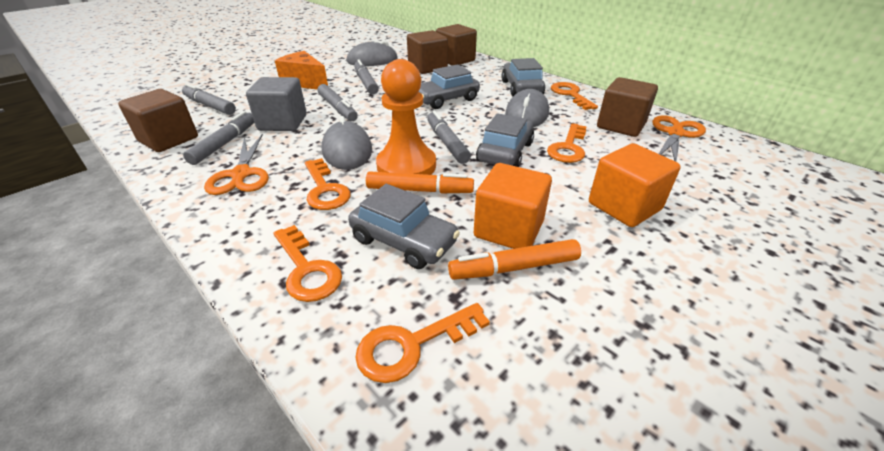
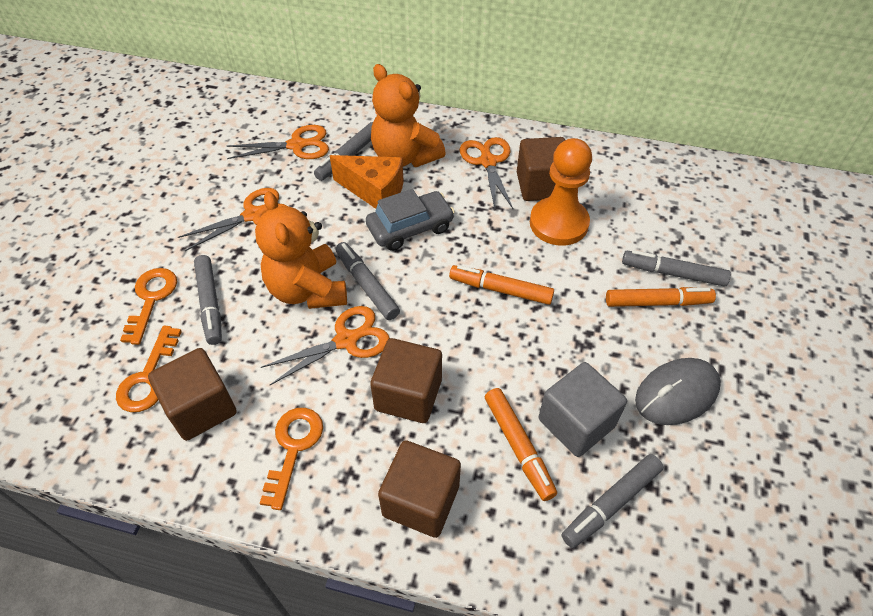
grey car: [348,184,460,269] [419,64,480,109] [476,113,534,167] [501,58,545,96] = 4 -> [366,189,455,251] = 1
grey mouse: [322,116,372,170] [346,40,398,66] [505,89,549,127] = 3 -> [635,358,721,425] = 1
orange cube: [474,163,552,249] [589,143,681,227] = 2 -> none = 0
orange key: [273,225,342,302] [305,158,351,210] [355,303,490,383] [547,123,587,163] [551,82,598,110] = 5 -> [116,326,182,412] [120,268,177,345] [260,408,323,510] = 3
orange marker: [366,171,474,194] [448,239,581,280] = 2 -> [449,265,554,305] [485,388,557,501] [606,287,716,307] = 3
orange scissors: [204,134,269,195] [652,115,706,162] = 2 -> [178,188,286,251] [227,125,329,159] [261,306,390,385] [460,137,513,209] = 4
orange teddy bear: none = 0 -> [255,191,347,309] [371,64,446,167] = 2

